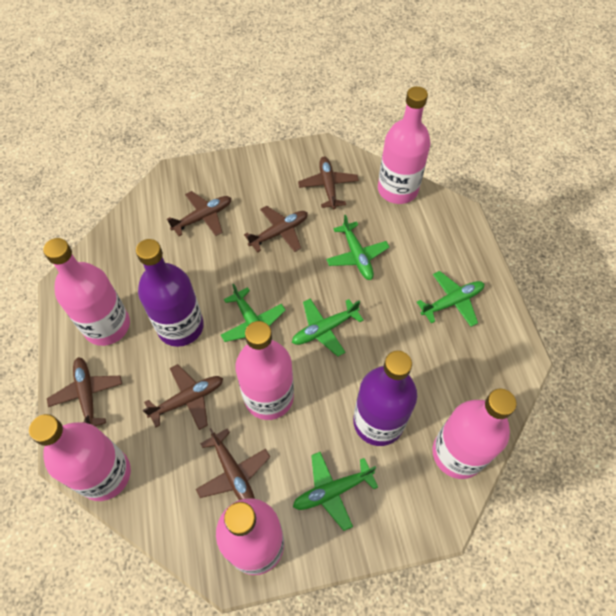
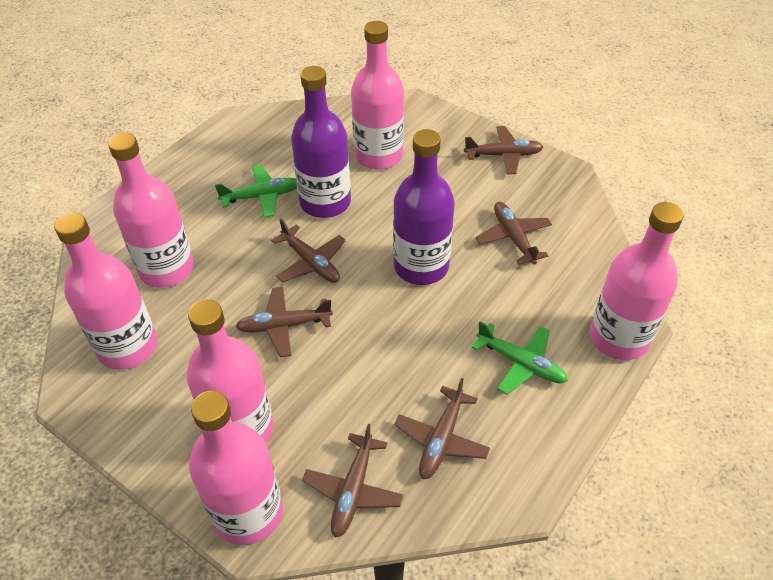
green plane: [221,284,286,342] [292,299,363,356] [293,452,378,531] [326,215,389,280] [417,271,484,327] = 5 -> [215,165,297,218] [472,322,568,394] = 2

